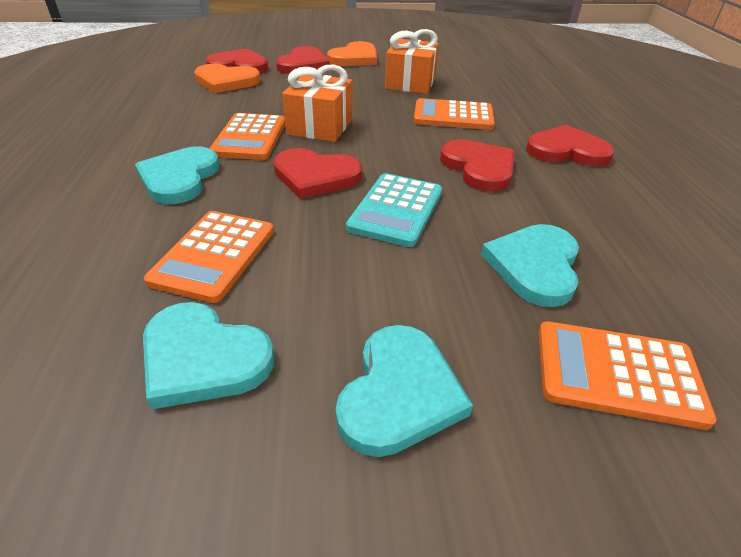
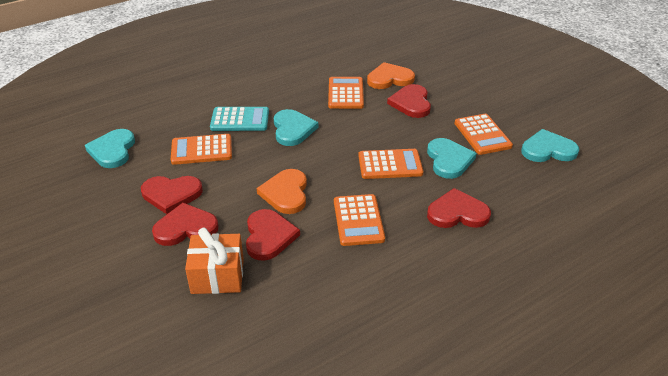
orange calculator: [144,211,274,303] [209,113,285,160] [414,98,495,130] [539,321,717,430] = 4 -> [171,134,232,165] [328,77,364,109] [334,194,385,246] [358,149,424,179] [454,114,513,155] = 5
orange gift: [282,64,353,142] [385,29,439,94] = 2 -> [185,227,244,294] = 1

